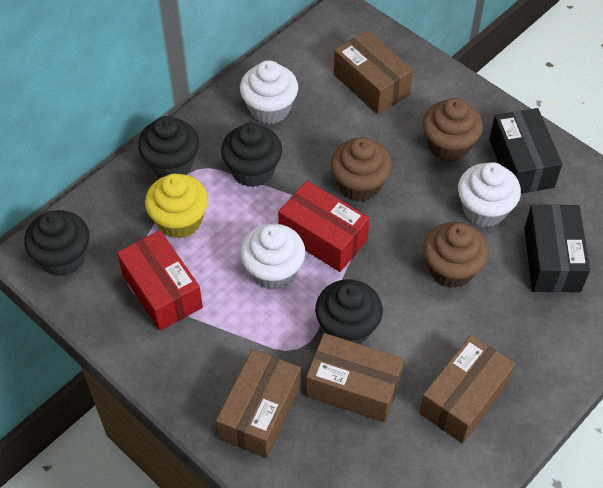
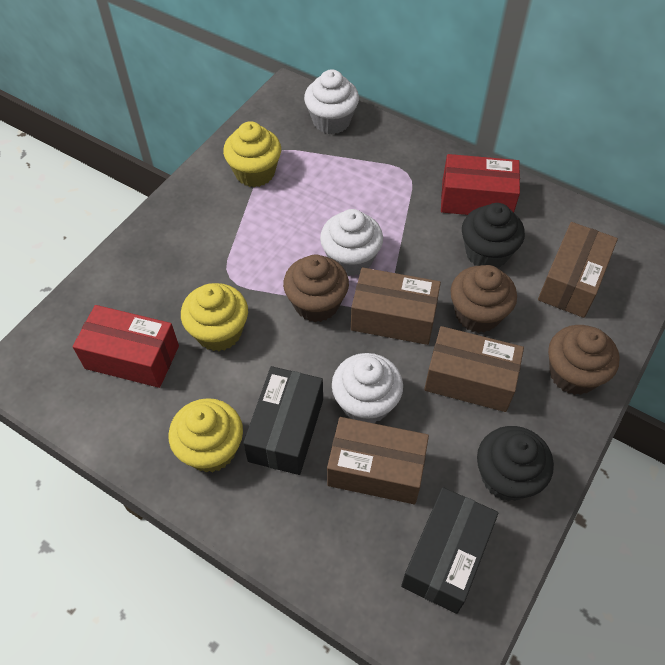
black cupcake: [24,210,89,276] [138,116,199,178] [221,123,282,187] [315,279,383,344] = 4 -> [462,203,525,268] [477,426,554,501] = 2
yellow cupcake: [145,174,208,239] = 1 -> [169,398,243,472] [181,283,248,351] [223,121,281,187] = 3

